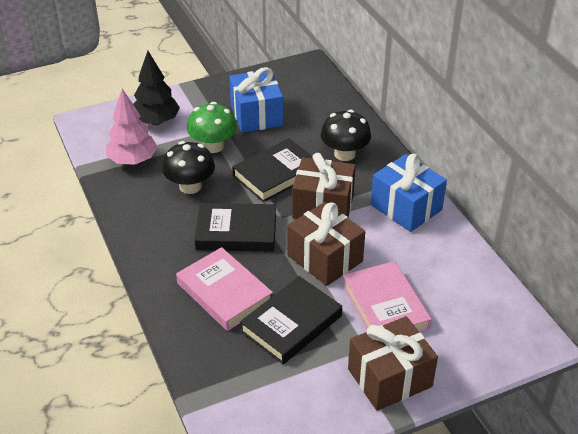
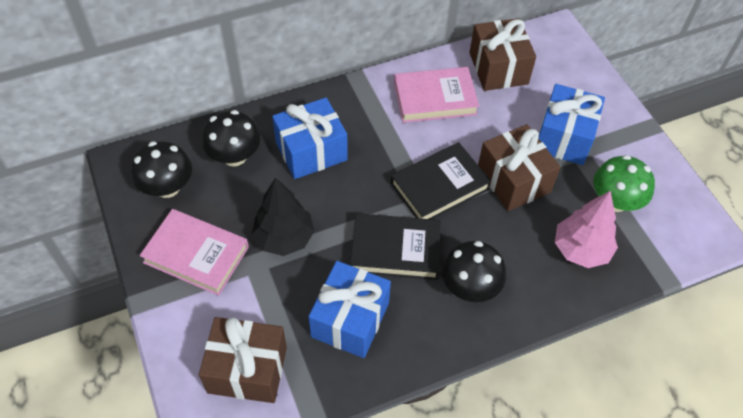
black book: [194,203,276,252] [232,138,313,202] [240,276,342,364] = 3 -> [350,213,441,280] [391,142,491,219] = 2
black mushroom: [162,141,215,194] [321,110,371,161] = 2 -> [131,141,192,198] [202,110,260,167] [442,241,506,302] = 3
blue gift: [229,67,283,133] [371,154,447,232] = 2 -> [272,98,348,179] [308,261,391,358] [539,84,605,165] = 3

